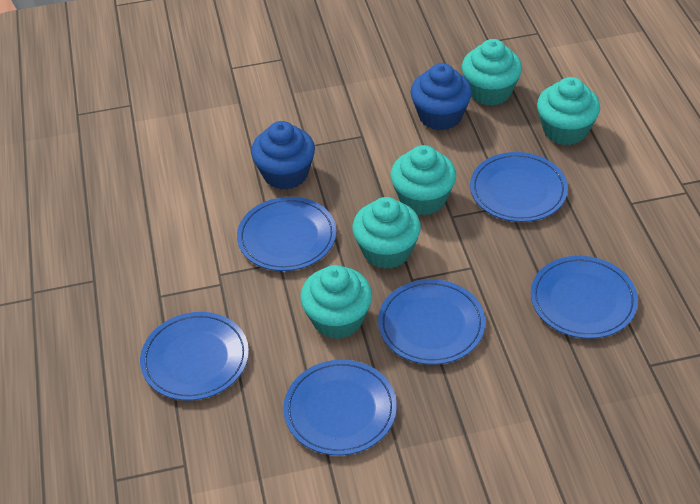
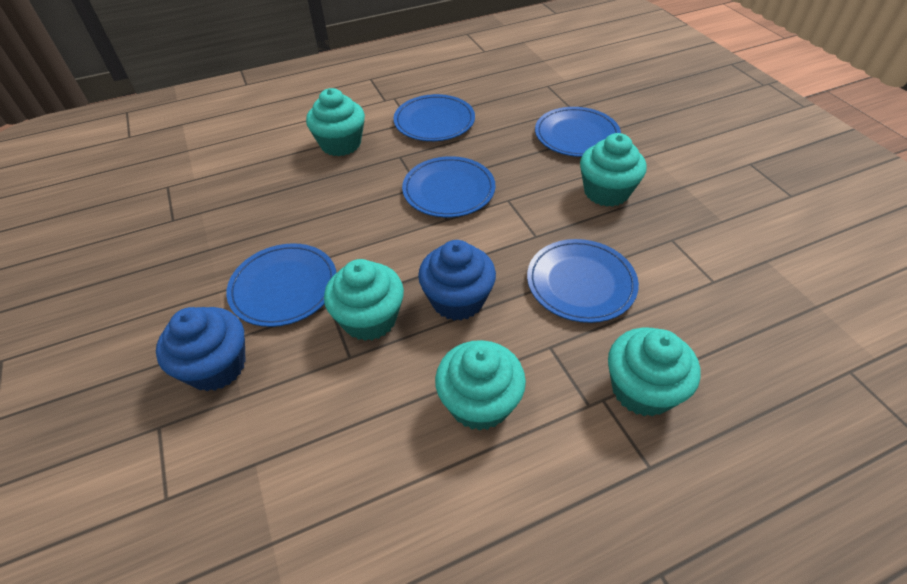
blue plate: [140,312,249,401] [237,197,336,271] [283,360,397,455] [378,279,486,365] [470,152,568,222] [531,256,638,339] = 6 -> [226,243,336,327] [394,94,475,141] [402,156,495,217] [527,239,639,323] [535,107,621,157] = 5

